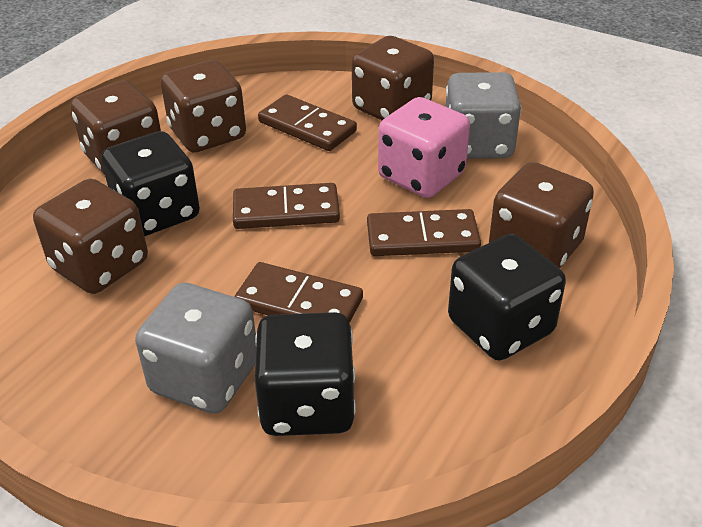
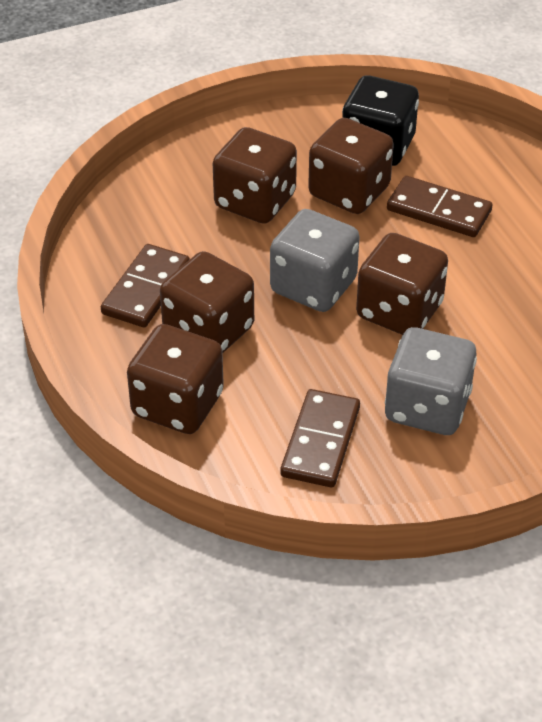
black dice: [102,131,200,236] [254,312,356,436] [448,234,566,360] = 3 -> [342,75,419,166] = 1
brown domino: [233,183,340,229] [234,262,363,323] [258,94,357,151] [367,209,481,256] = 4 -> [101,244,190,327] [280,389,360,487] [387,176,493,237] = 3
pink dice: [378,97,470,198] = 1 -> none = 0

